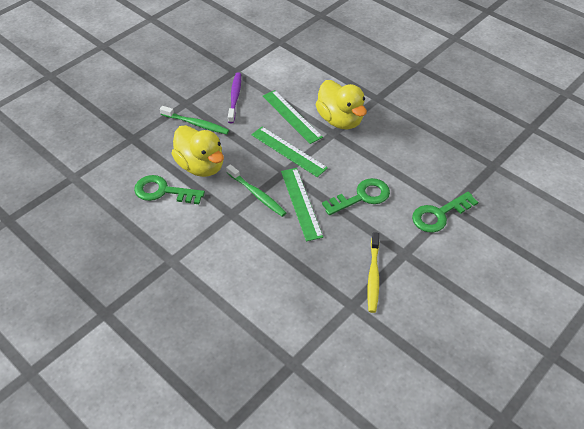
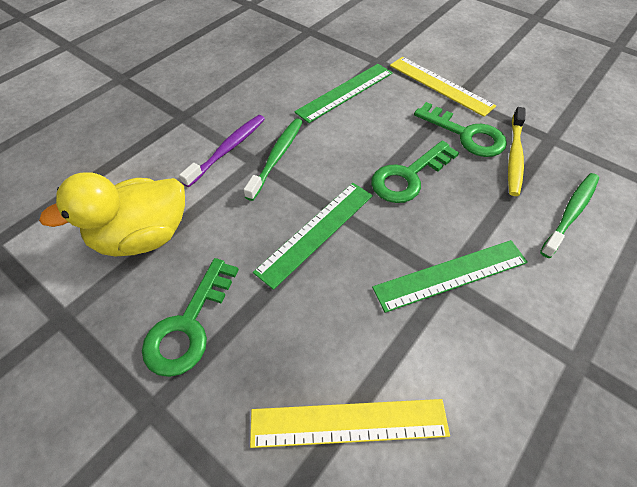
yellow duck: [171,125,224,177] [316,80,367,130] = 2 -> [39,172,185,256] = 1
yellow ruler: none = 0 -> [250,399,450,448] [390,57,496,117] = 2

